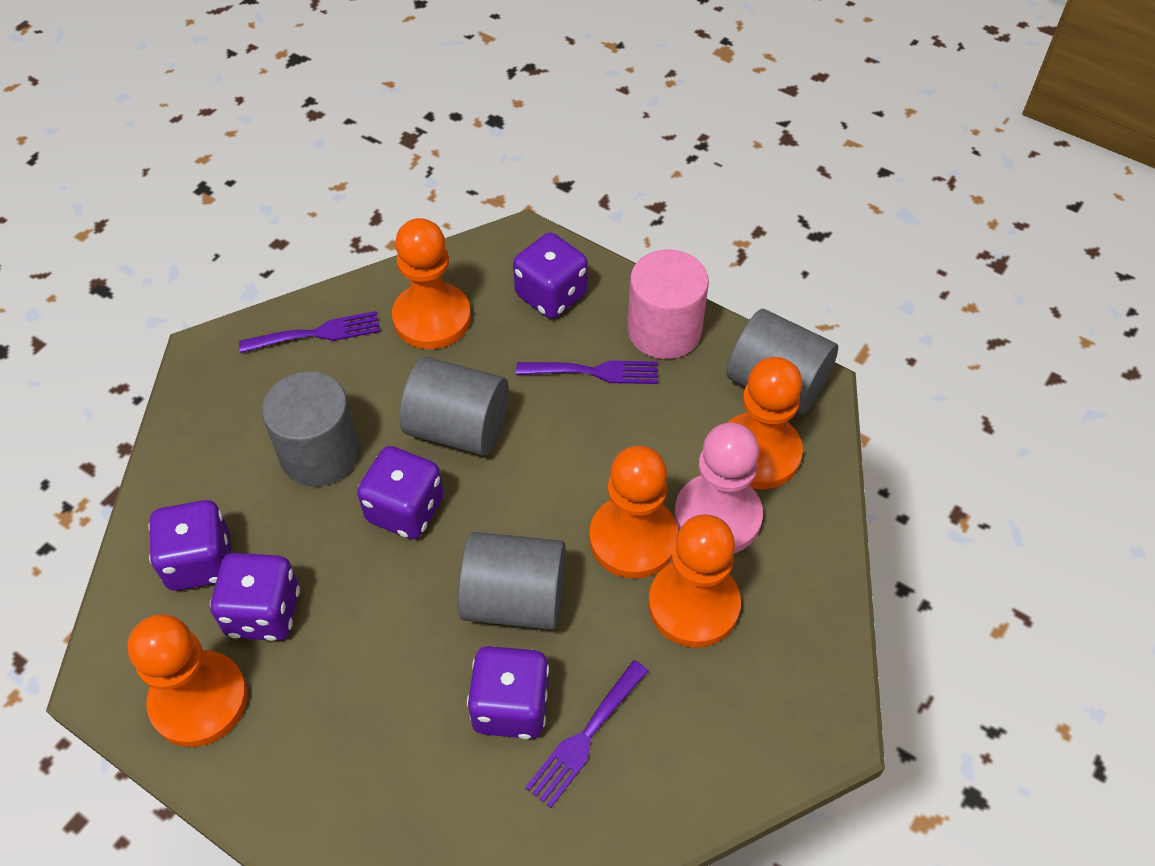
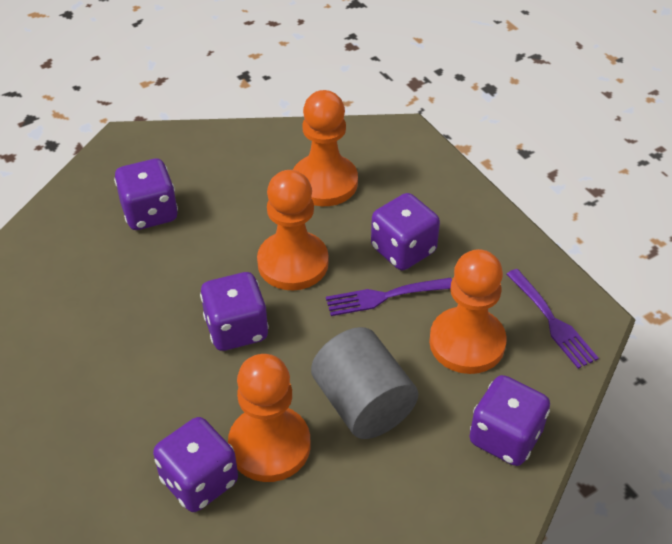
grey cylinder: [262,371,360,486] [399,357,509,456] [458,532,566,630] [727,309,838,414] = 4 -> [311,327,418,439] = 1
orange pawn: [128,614,247,747] [392,218,471,349] [589,446,678,579] [648,514,741,648] [727,357,803,489] = 5 -> [228,354,310,482] [257,170,329,290] [293,90,358,206] [429,249,507,374] = 4
pink cylinder: [628,250,709,359] = 1 -> none = 0
pink pawn: [674,423,763,554] = 1 -> none = 0
purple fork: [239,311,380,353] [516,360,658,384] [525,660,649,808] = 3 -> [326,278,452,316] [506,269,599,369] = 2

